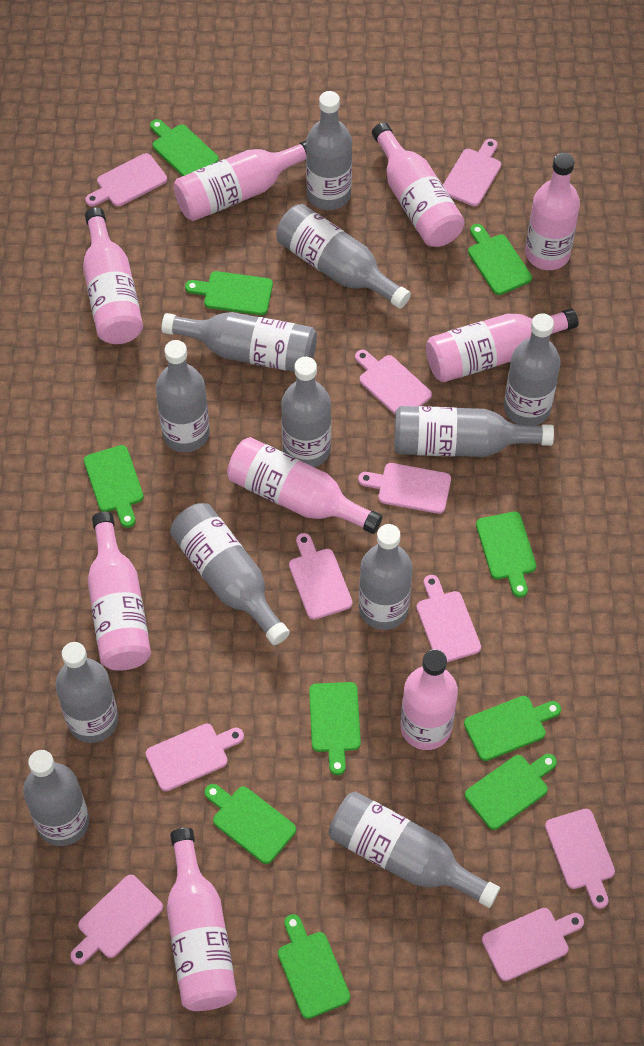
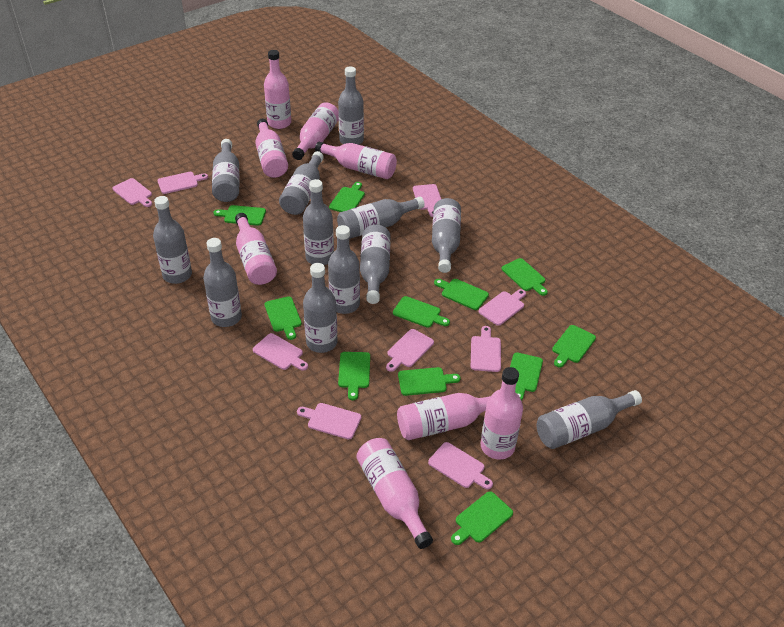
green cutting board: [84,445,144,528] [150,119,219,176] [185,271,273,315] [204,784,296,864] [278,914,350,1019] [309,682,361,775] [464,696,561,761] [465,754,557,830] [468,224,532,295] [476,511,536,598] = 10 -> [213,205,266,226] [265,296,302,340] [329,182,365,212] [338,352,370,400] [393,296,450,328] [398,367,460,396] [434,279,489,310] [451,491,513,545] [501,258,548,296] [510,352,543,401] [552,325,596,368] = 11
pink bottle: [83,207,143,344] [88,512,151,671] [167,828,237,1011] [174,140,306,221] [227,437,383,534] [372,122,465,247] [401,649,458,750] [426,308,579,383] [525,153,580,270] = 9 -> [235,213,277,285] [255,118,288,178] [264,50,291,129] [292,102,339,160] [315,142,397,179] [356,438,433,549] [397,393,490,440] [481,367,523,460] = 8
pink cutting board: [70,875,163,965] [85,153,167,207] [145,723,244,791] [289,533,353,620] [355,350,432,415] [358,463,451,514] [416,575,481,662] [443,139,501,206] [482,908,584,981] [545,809,615,909] = 10 -> [112,178,152,207] [157,172,208,194] [253,333,308,371] [297,403,361,439] [386,329,434,372] [413,184,441,217] [428,442,493,489] [471,326,501,372] [479,289,526,326] = 9

